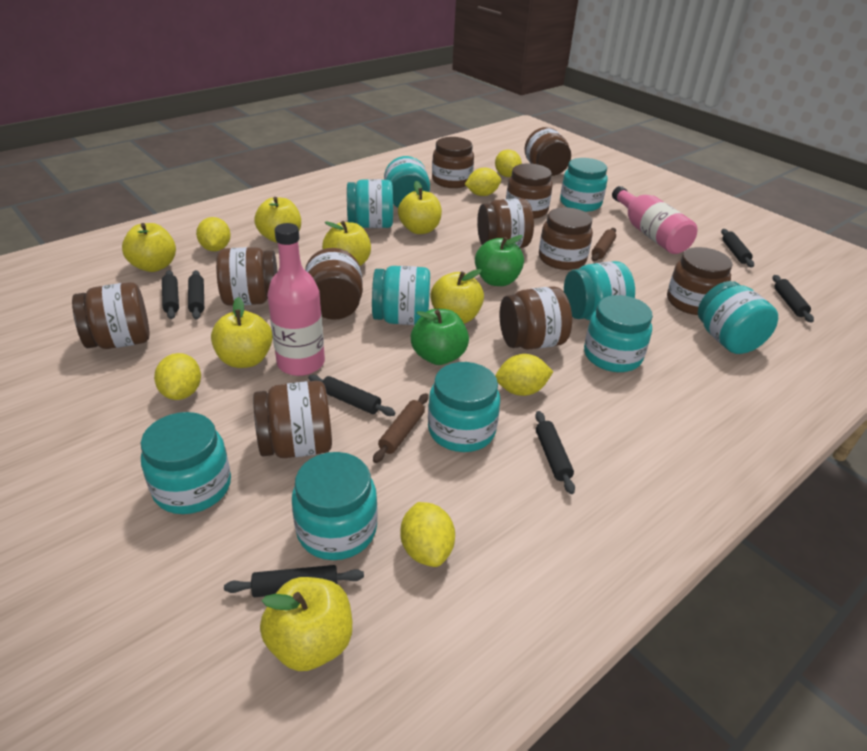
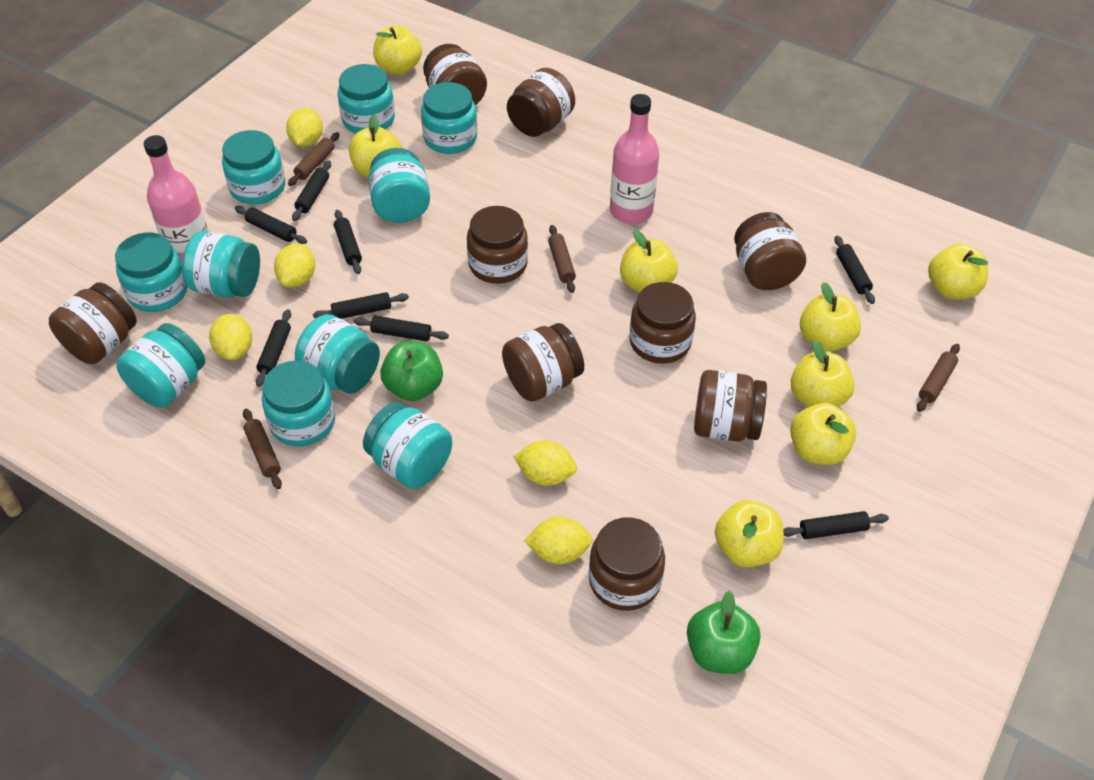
black rolling pin: [162,270,179,319] [188,270,204,320] [224,565,364,597] [308,375,396,416] [535,411,575,494] [721,229,754,267] [773,275,814,323] = 7 -> [235,206,307,244] [256,309,291,387] [292,161,331,221] [313,292,409,319] [334,210,362,274] [353,316,449,341] [783,511,889,539] [834,235,875,304] = 8
brown jar: [72,282,149,349] [216,247,278,306] [253,381,332,458] [305,248,363,320] [432,137,474,188] [477,198,534,248] [500,286,572,349] [506,163,553,219] [525,127,571,176] [539,207,593,270] [667,247,733,315] = 11 -> [49,282,137,364] [423,44,487,105] [467,206,528,284] [502,323,584,402] [507,68,575,137] [589,517,665,611] [629,282,696,364] [694,370,767,442] [734,212,806,290] = 9
brown rolling pin: [373,393,428,463] [591,228,616,262] = 2 -> [243,409,282,489] [288,132,340,186] [548,225,576,293] [917,344,960,412] = 4
yellow apple: [122,223,176,272] [211,297,273,368] [254,197,301,243] [260,577,352,671] [322,221,371,266] [398,181,442,234] [430,269,484,324] = 7 -> [349,114,402,178] [373,26,422,75] [620,230,678,292] [715,500,784,567] [790,403,856,465] [791,340,854,407] [800,282,861,351] [928,244,988,299] = 8
yellow lemon: [154,353,201,400] [196,217,231,251] [401,502,455,567] [465,168,501,196] [495,150,522,177] [495,354,553,396] = 6 -> [209,314,252,360] [274,244,315,287] [286,108,323,147] [513,440,577,486] [524,517,593,564] = 5

